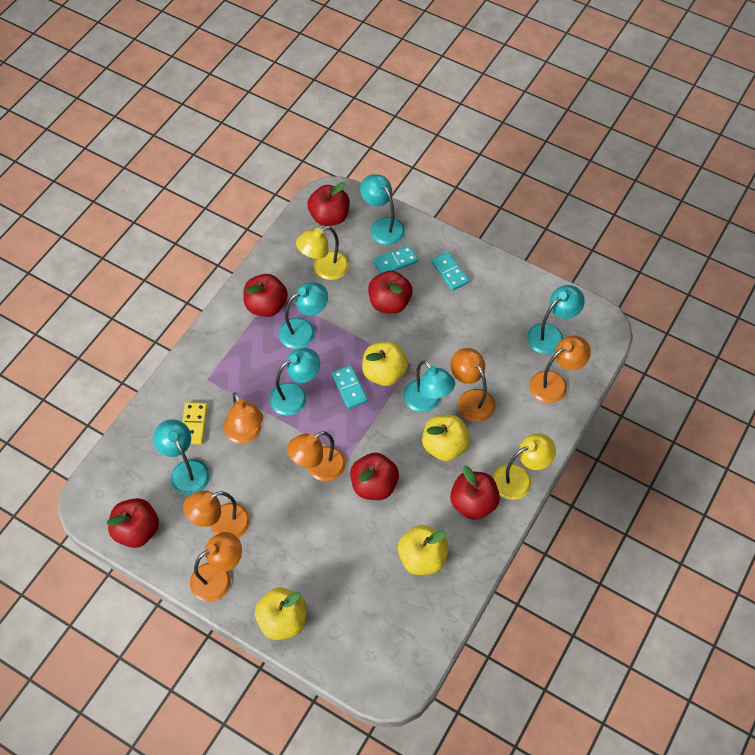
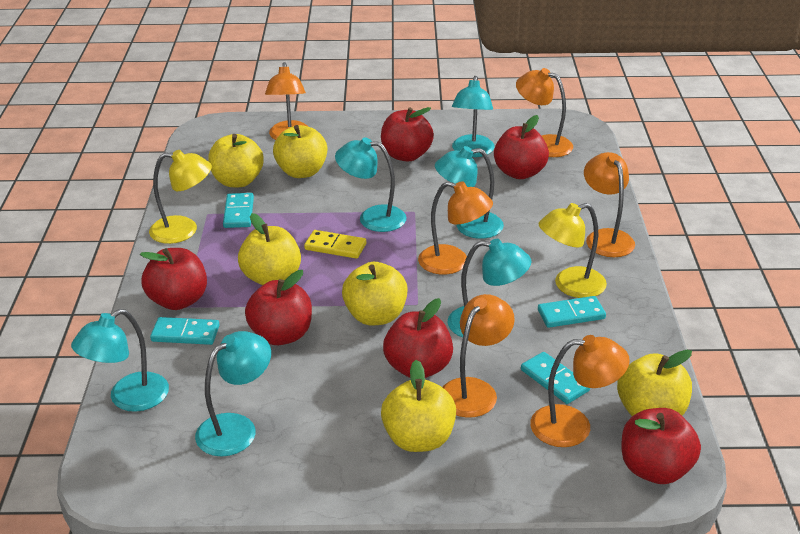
turquoise domino: [332,365,368,409] [373,245,418,274] [431,252,469,291] = 3 -> [150,317,219,345] [223,193,254,228] [521,352,590,404] [538,296,606,328] = 4
yellow apple: [255,588,307,640] [362,341,408,386] [398,525,448,575] [422,415,470,461] = 4 -> [208,134,264,187] [238,213,301,285] [273,125,327,178] [342,262,408,326] [381,360,456,452] [617,350,692,416] = 6

